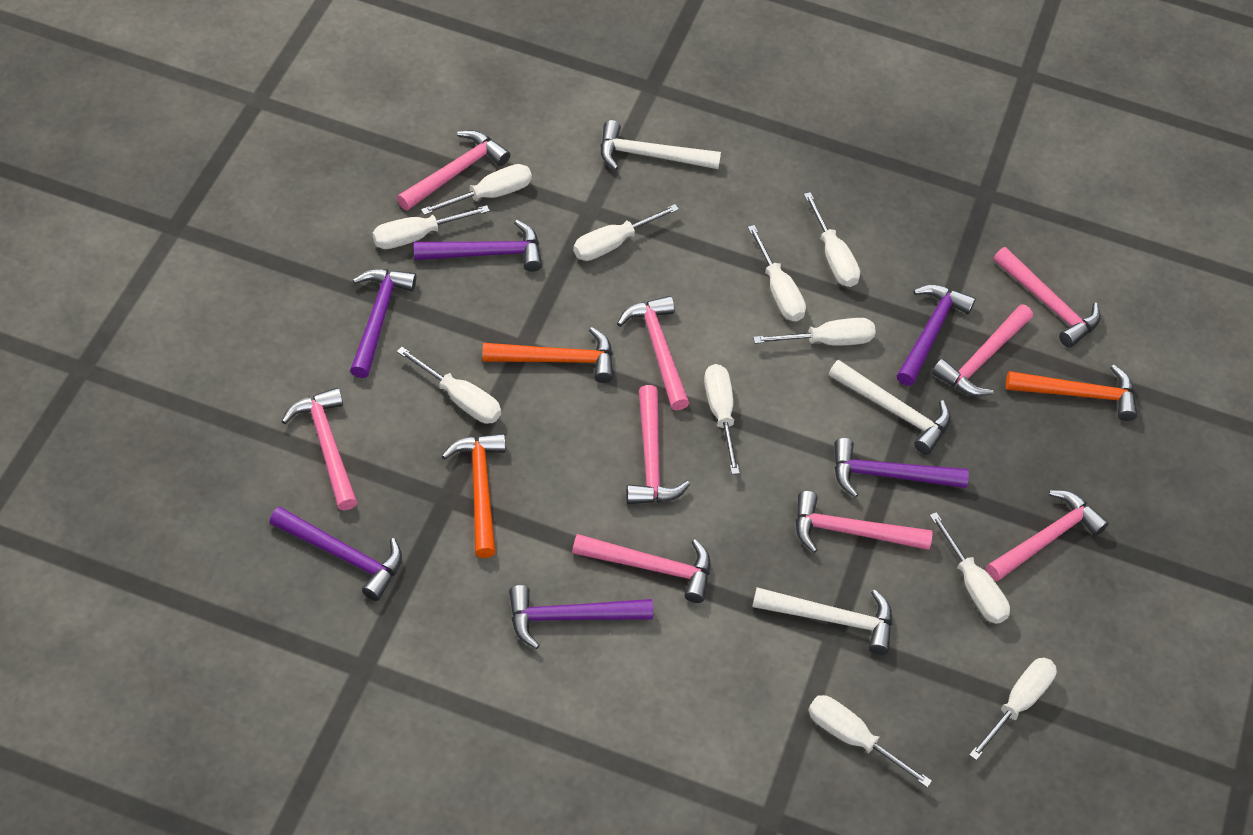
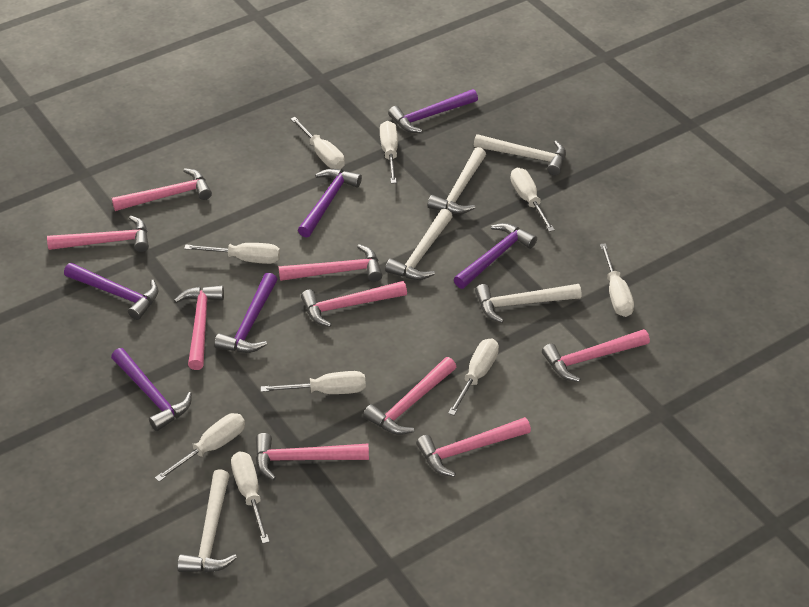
orange hammer: [442,433,506,558] [482,327,613,383] [1006,364,1137,421] = 3 -> none = 0
white hammer: [600,120,721,170] [752,587,893,655] [829,360,951,455] = 3 -> [177,469,237,572] [385,209,453,280] [428,147,486,214] [474,134,566,175] [475,284,581,323] = 5
white screwdriver: [373,205,490,249] [397,347,501,424] [421,164,532,215] [573,204,679,261] [704,364,740,474] [748,225,806,321] [753,318,876,346] [804,192,860,287] [808,695,932,788] [929,512,1010,624] [969,658,1057,760] = 11 -> [155,413,245,482] [184,243,280,264] [231,452,270,544] [261,371,366,394] [291,117,345,169] [380,121,398,184] [448,339,499,416] [510,168,555,232] [600,243,634,317] = 9

